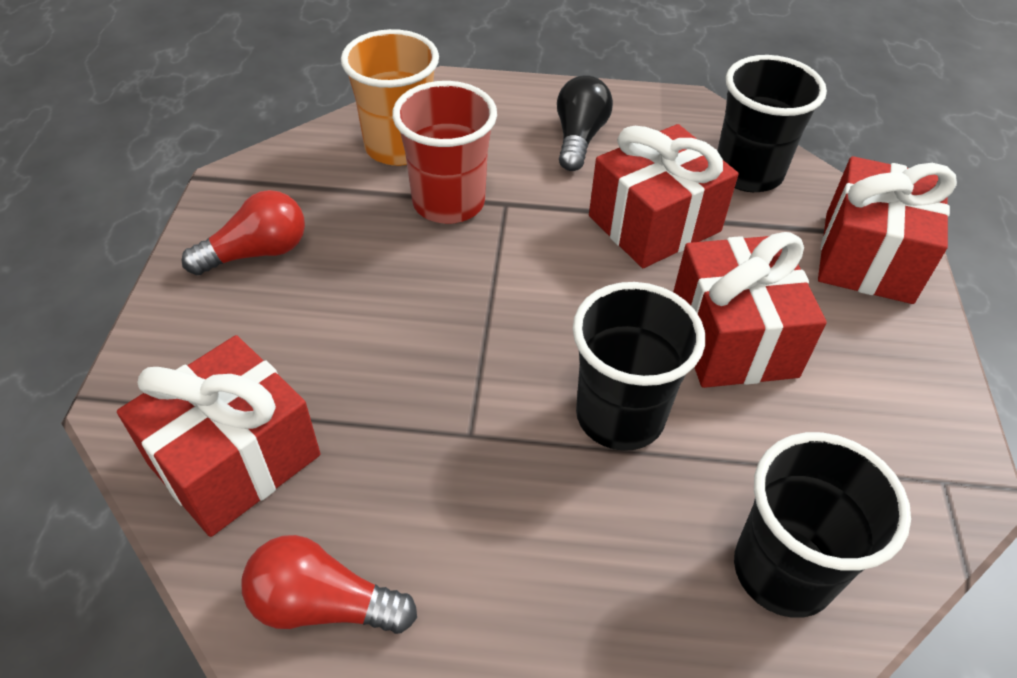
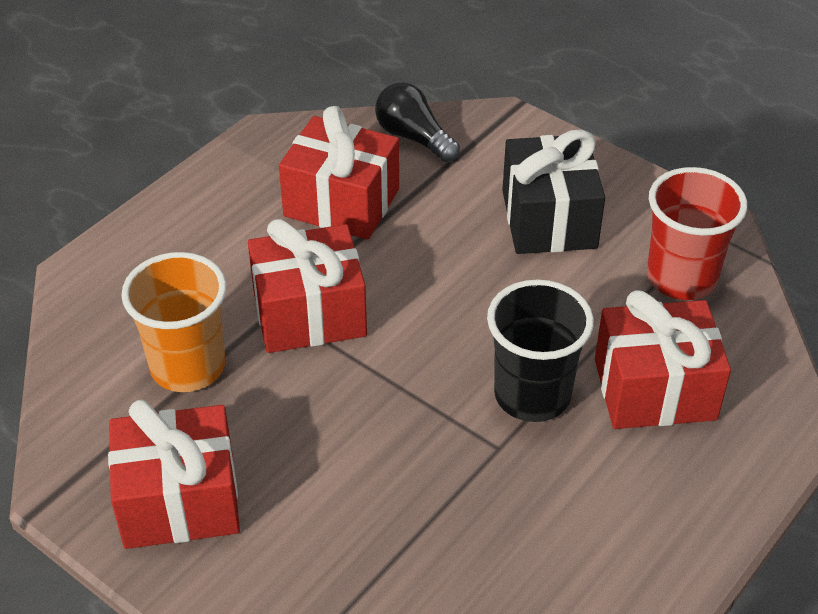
black cup: [573,282,705,451] [717,55,827,192] [734,432,911,618] = 3 -> [487,279,594,422] = 1
black gift: none = 0 -> [502,129,605,254] = 1
red light bulb: [181,190,305,275] [241,535,417,634] = 2 -> none = 0

